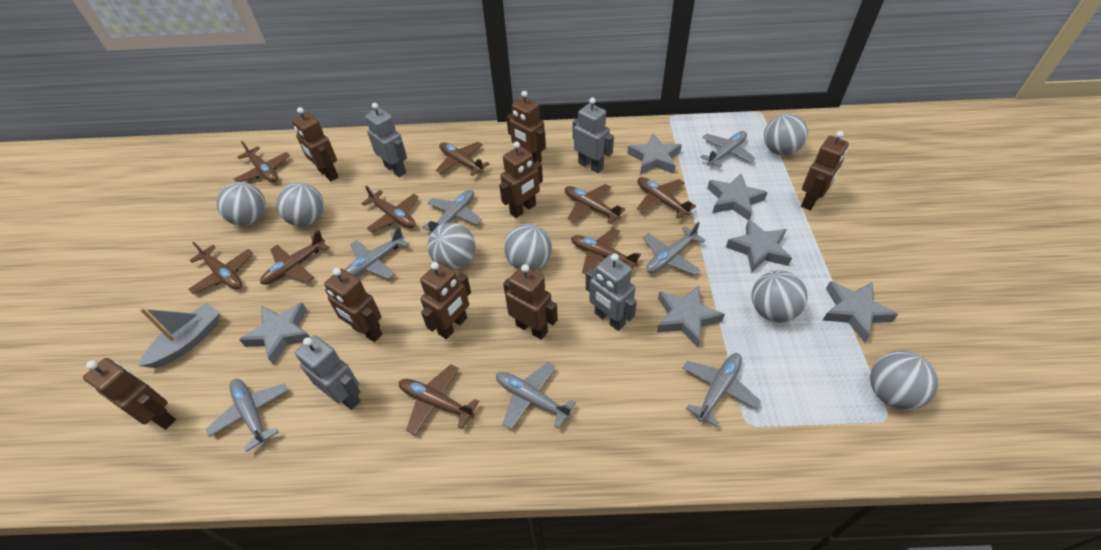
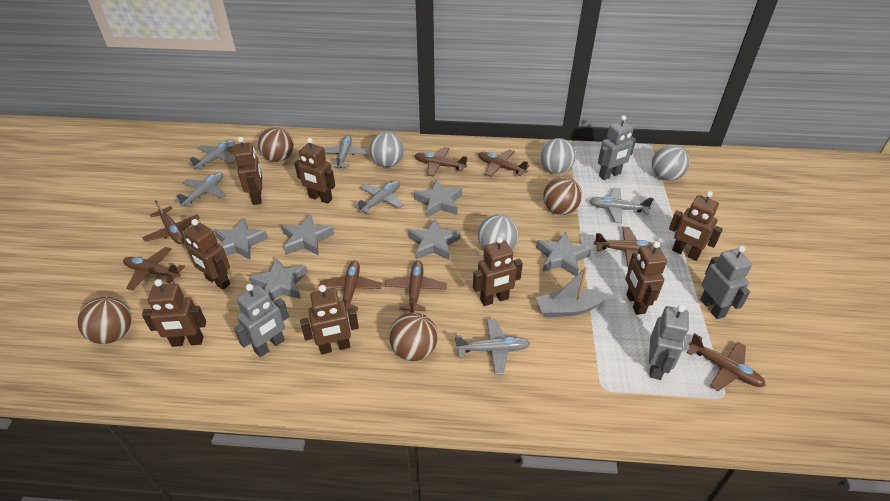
brown ball: none = 0 -> [77,297,132,344] [258,127,294,162] [389,312,438,361] [543,177,582,215] = 4
brown plane: [188,242,253,294] [234,141,290,182] [260,230,329,285] [361,186,419,233] [399,364,479,435] [436,142,490,176] [565,184,626,224] [571,228,641,274] [637,177,696,219] = 9 -> [123,247,185,290] [142,200,200,244] [319,261,382,311] [384,261,447,313] [415,147,468,177] [478,149,530,177] [594,227,653,267] [686,333,766,391] = 8
grey ball: [217,182,266,226] [276,182,324,227] [428,223,476,270] [504,224,552,271] [752,270,808,322] [764,113,808,156] [870,351,938,410] = 7 -> [369,132,404,167] [478,214,519,249] [540,138,576,174] [652,145,690,181] = 4
grey plane: [206,379,288,452] [345,226,409,279] [422,190,482,235] [496,362,576,429] [643,222,706,275] [683,353,761,427] [700,131,756,167] = 7 -> [174,172,226,207] [188,139,236,170] [324,135,369,169] [353,180,404,215] [455,319,530,375] [589,188,654,223] = 6

